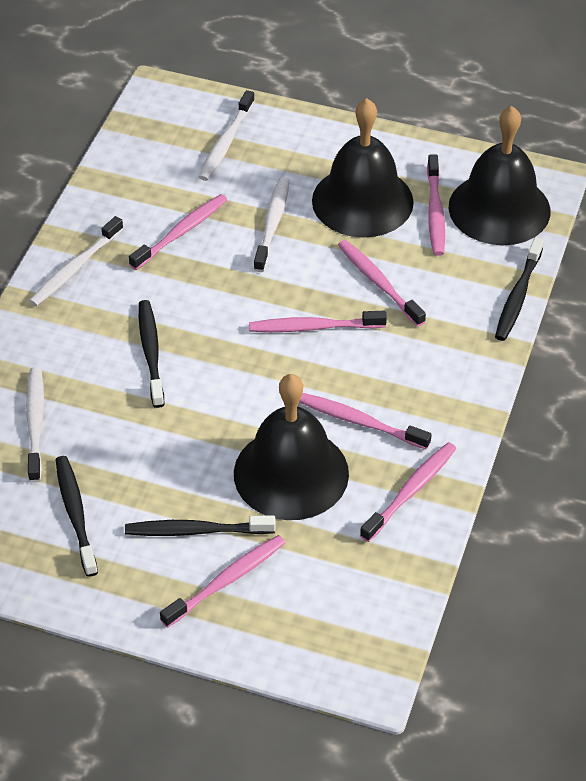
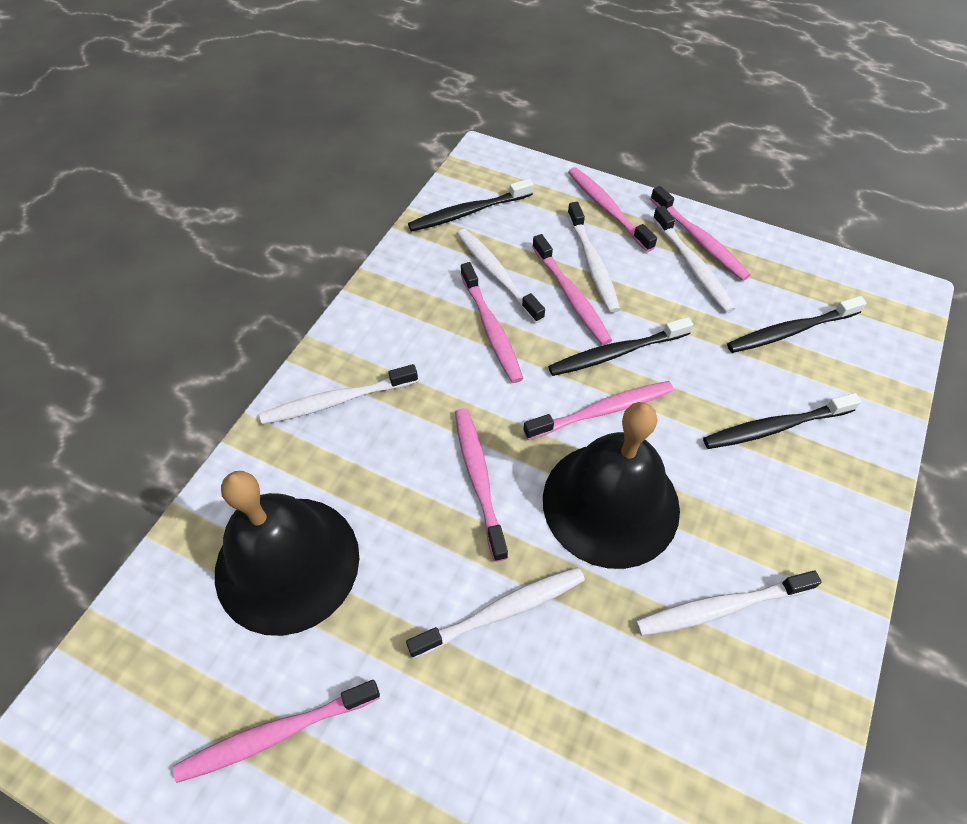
black bell: [234,374,349,520] [312,98,414,238] [449,106,551,245] = 3 -> [215,471,359,636] [543,402,680,569] = 2
white toothbrush: [26,367,44,482] [29,216,123,306] [199,90,255,181] [254,177,290,272] = 4 -> [259,364,418,424] [406,567,585,659] [457,229,545,323] [567,202,620,313] [636,571,822,636] [653,206,736,313] = 6

